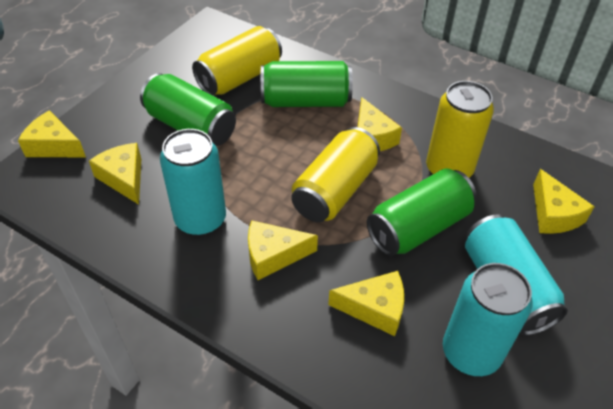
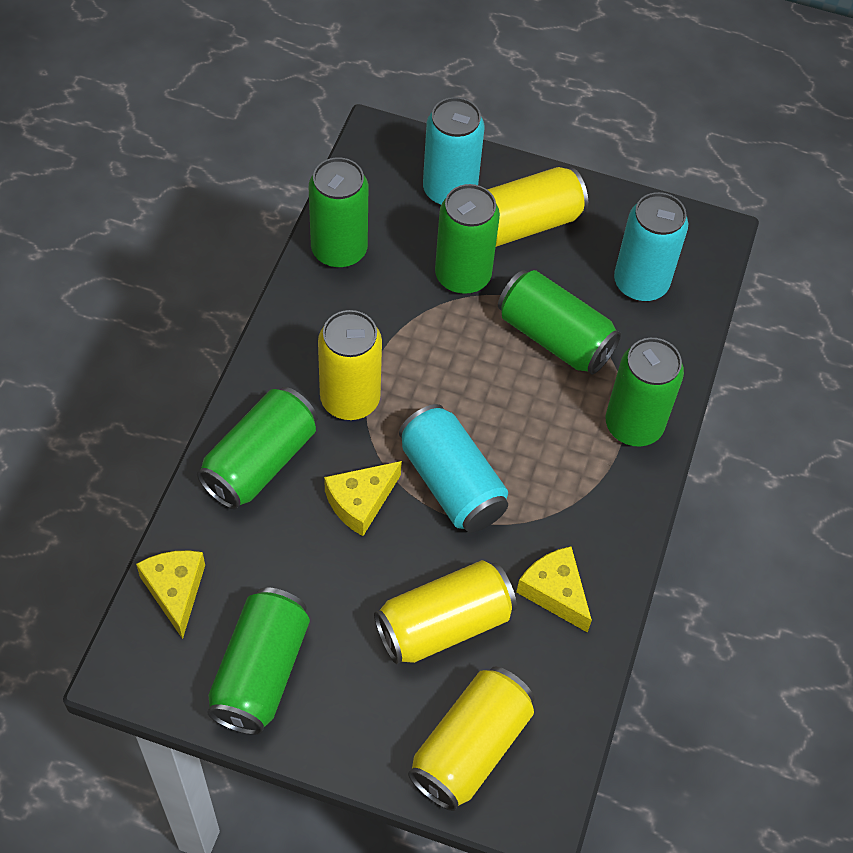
green can: [140,73,236,146] [261,61,353,107] [367,169,477,256] = 3 -> [197,387,317,509] [207,587,310,735] [309,157,368,268] [435,184,500,294] [498,270,621,374] [606,338,684,446] = 6
yellow can: [192,26,282,96] [291,127,380,222] [426,81,494,178] = 3 -> [318,310,382,420] [374,560,517,664] [408,667,535,811] [487,167,588,247] = 4
yellow cheese: [18,110,86,157] [89,143,141,205] [248,220,318,280] [328,271,404,336] [358,97,402,151] [533,169,595,234] = 6 -> [136,551,205,639] [324,461,402,536] [516,546,592,633] = 3

